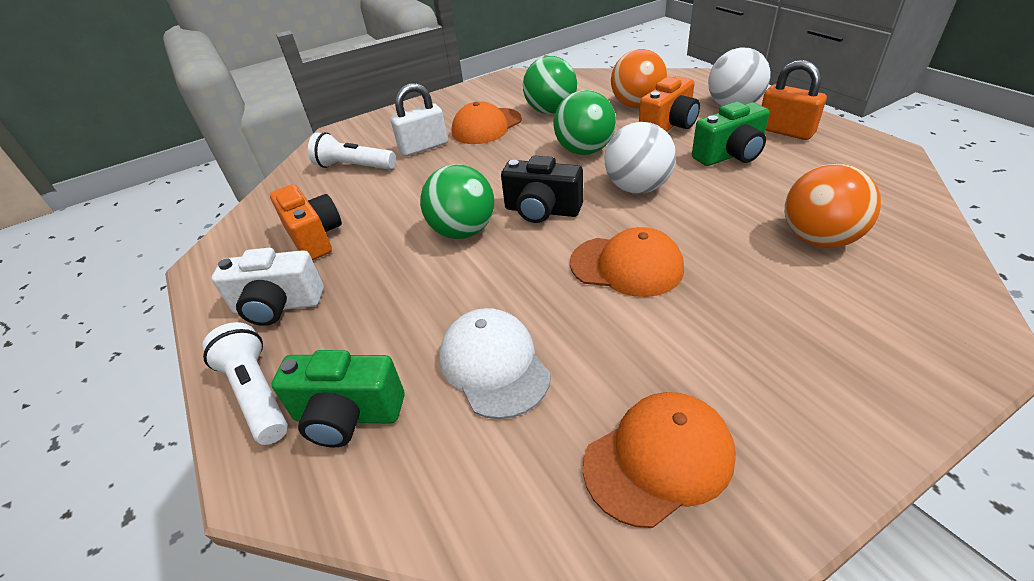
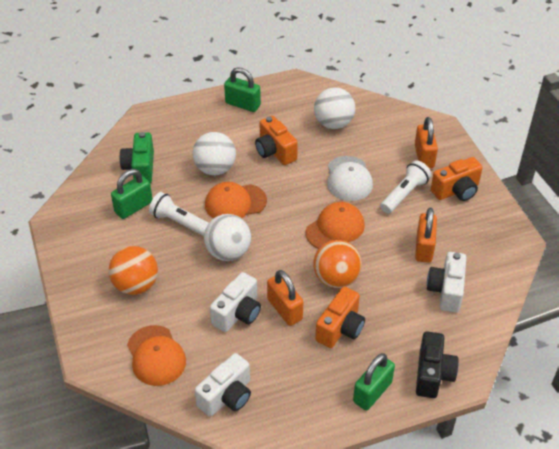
green ball: [420,164,494,239] [523,56,577,114] [554,90,616,155] = 3 -> none = 0
green camera: [271,350,405,447] [692,102,770,166] = 2 -> [120,132,154,183] = 1
green padlock: none = 0 -> [111,169,153,219] [224,67,261,112] [353,353,395,410] = 3
orange camera: [270,184,342,261] [639,76,700,132] = 2 -> [255,116,298,165] [315,286,365,348] [431,157,483,201] = 3
orange padlock: [762,60,827,140] = 1 -> [267,270,303,326] [415,117,438,168] [415,208,437,263] = 3
white ball: [605,122,676,194] [708,47,771,106] = 2 -> [193,132,236,175] [204,214,251,261] [314,87,355,129] = 3
white camera: [211,248,324,326] = 1 -> [195,353,251,417] [210,272,261,332] [427,252,467,312] = 3
white padlock: [391,83,448,156] = 1 -> none = 0

